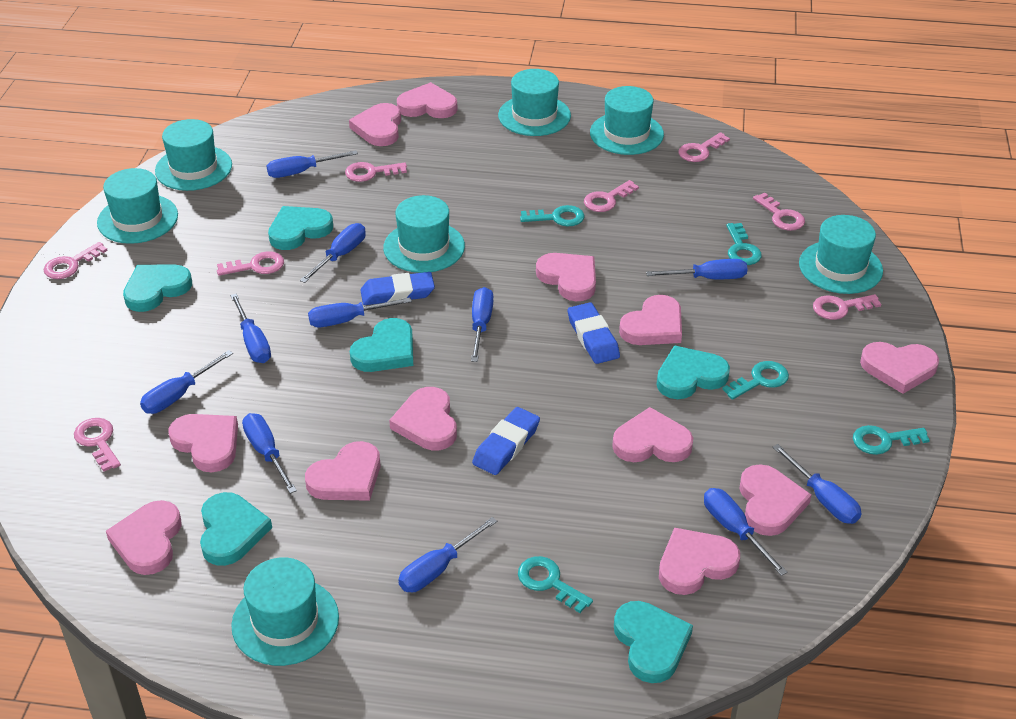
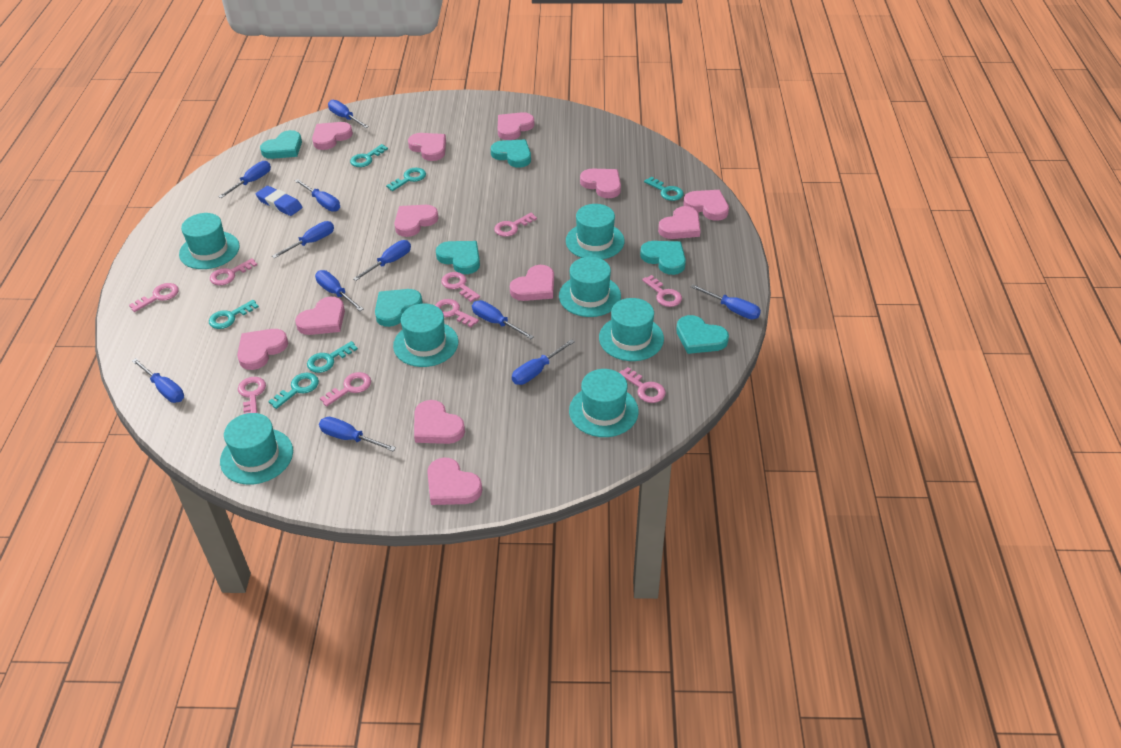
blue eraser: [360,272,435,305] [472,407,540,475] [567,302,620,364] = 3 -> [256,186,303,216] = 1
pink key: [44,242,108,279] [74,418,121,472] [217,251,284,276] [345,162,407,182] [584,180,639,212] [679,132,730,162] [753,193,805,231] [813,294,881,320] = 8 -> [129,283,179,312] [210,258,257,285] [238,377,266,414] [320,372,371,407] [435,299,479,327] [441,272,480,302] [494,213,537,237] [619,367,666,403] [642,275,682,307] = 9
turquoise key: [518,556,593,613] [520,205,584,226] [722,361,789,400] [726,223,762,265] [853,425,930,455] = 5 -> [209,300,259,329] [268,373,319,409] [307,341,358,373] [350,144,388,167] [386,168,426,191] [644,177,684,201] = 6

